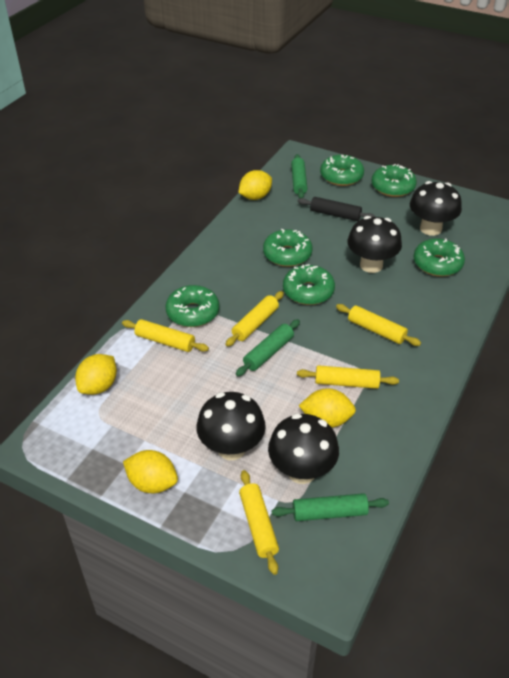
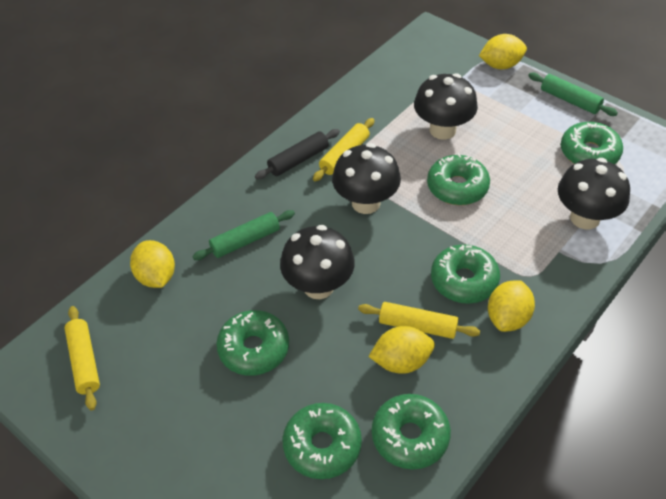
green rolling pin: [236,319,300,376] [272,493,389,521] [291,154,308,198] = 3 -> [192,210,295,260] [528,72,618,116] = 2
yellow rolling pin: [122,319,209,352] [225,291,284,347] [239,470,279,575] [297,365,399,389] [336,304,421,346] = 5 -> [65,306,100,411] [313,118,375,181] [358,302,480,339] = 3

